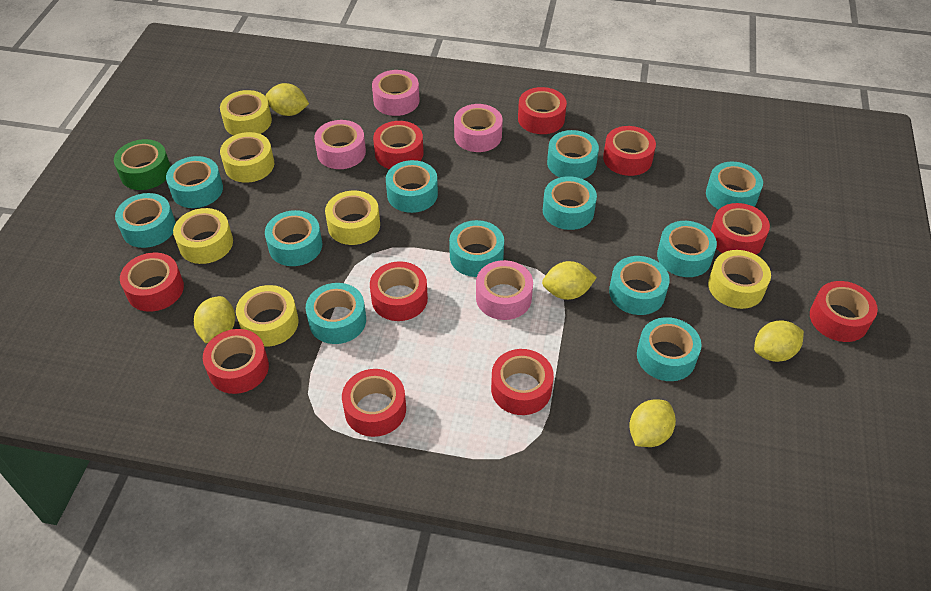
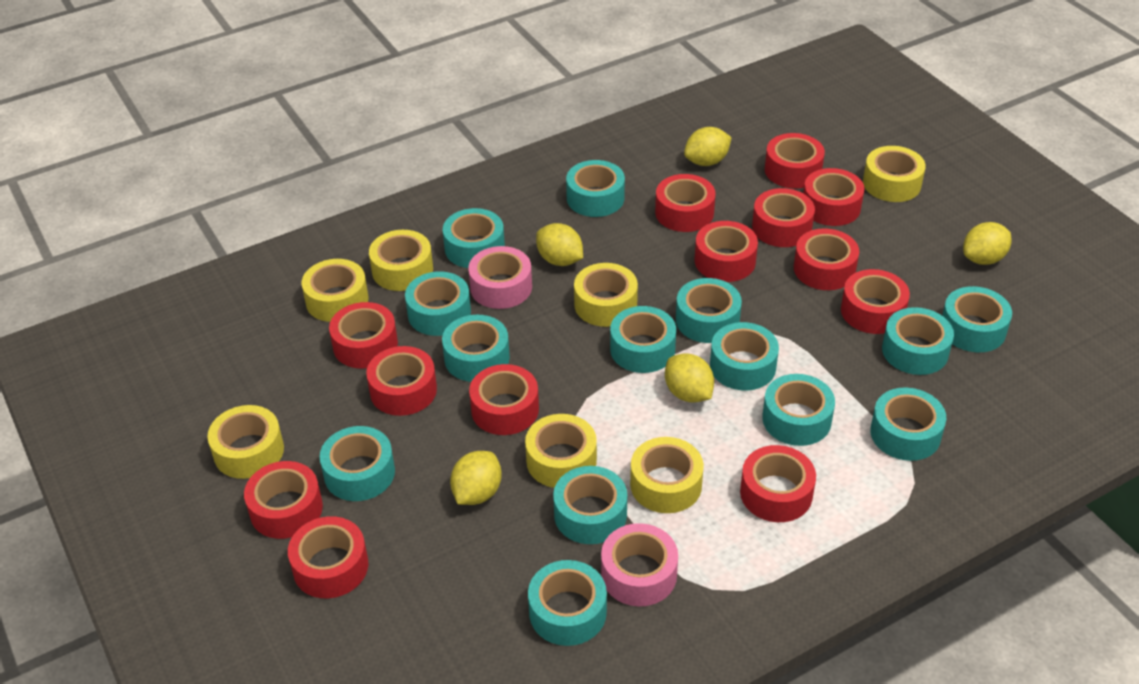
green tape: [114,139,171,190] = 1 -> none = 0
pink tape: [314,120,366,169] [372,70,420,116] [454,104,503,152] [476,260,533,320] = 4 -> [468,246,532,309] [601,523,678,606] = 2
red tape: [120,253,184,312] [203,329,269,394] [342,369,406,437] [370,261,428,321] [373,121,424,169] [491,349,554,415] [518,87,567,134] [603,126,656,176] [711,203,770,255] [810,281,878,342] = 10 -> [244,461,323,539] [288,516,368,598] [329,302,398,369] [366,346,437,416] [469,364,539,435] [655,174,716,232] [695,221,758,282] [740,445,816,522] [752,188,815,247] [765,133,825,189] [794,228,859,290] [803,168,864,226] [841,269,910,334] = 13
turquoise tape: [115,193,176,248] [166,156,223,208] [265,210,322,266] [306,283,366,344] [386,160,438,213] [449,220,504,277] [543,176,597,230] [547,130,599,179] [609,256,670,315] [637,317,702,381] [657,221,717,277] [706,162,763,210] = 12 -> [320,426,395,501] [405,272,471,336] [442,315,510,382] [443,208,505,268] [528,560,607,646] [553,466,627,544] [566,160,625,217] [610,306,676,373] [676,278,742,343] [710,322,779,391] [762,374,835,446] [870,387,946,461] [882,307,954,375] [942,286,1012,352] = 14
yellow tape: [173,208,233,264] [220,90,272,136] [220,132,274,183] [236,285,299,347] [325,190,380,245] [708,250,771,309] = 6 -> [207,405,284,479] [301,259,368,322] [369,230,433,291] [525,414,597,488] [574,263,638,327] [630,437,704,513] [863,146,926,202] = 7

